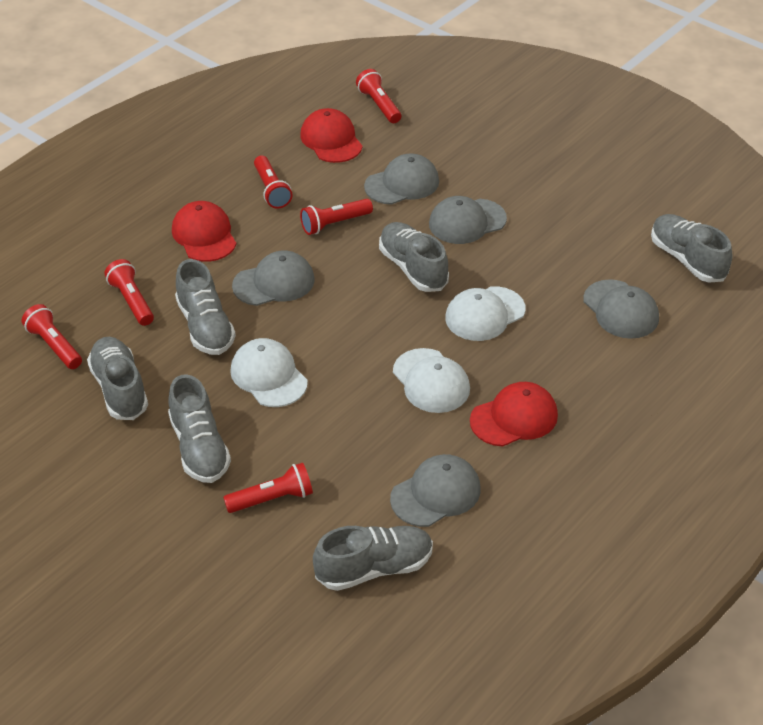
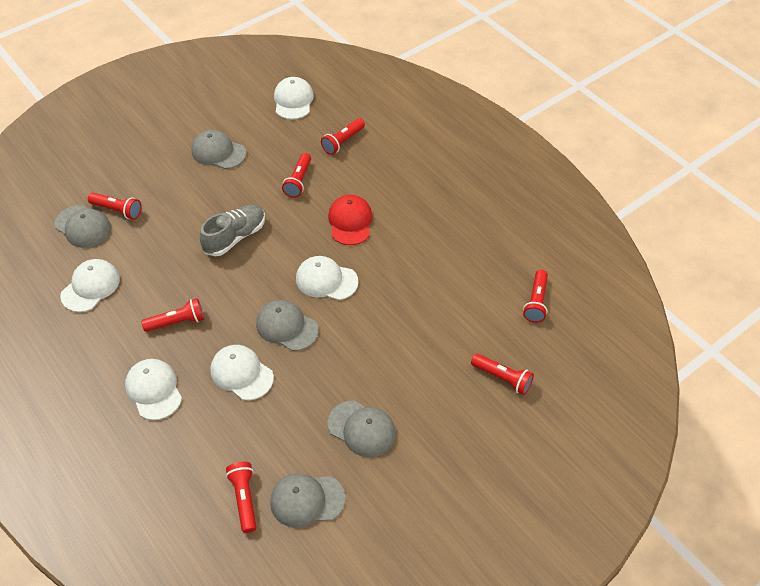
grey shoe: [87,337,148,420] [168,374,231,483] [175,259,236,355] [313,526,433,591] [379,222,449,292] [651,214,732,283] = 6 -> [200,205,265,256] = 1
red cap: [172,201,236,262] [300,108,363,163] [470,382,558,447] = 3 -> [328,195,373,245] = 1
red flashlight: [22,304,82,369] [105,259,154,326] [223,463,313,513] [254,155,293,209] [300,199,373,235] [356,69,401,123] = 6 -> [88,193,142,220] [141,298,204,332] [226,462,256,533] [282,153,311,198] [321,119,365,155] [471,354,534,395] [523,270,548,323] = 7
white cap: [230,338,308,407] [393,348,470,413] [445,286,525,341] = 3 -> [60,259,120,312] [125,359,182,420] [210,345,274,400] [274,77,314,120] [296,256,358,300] = 5

